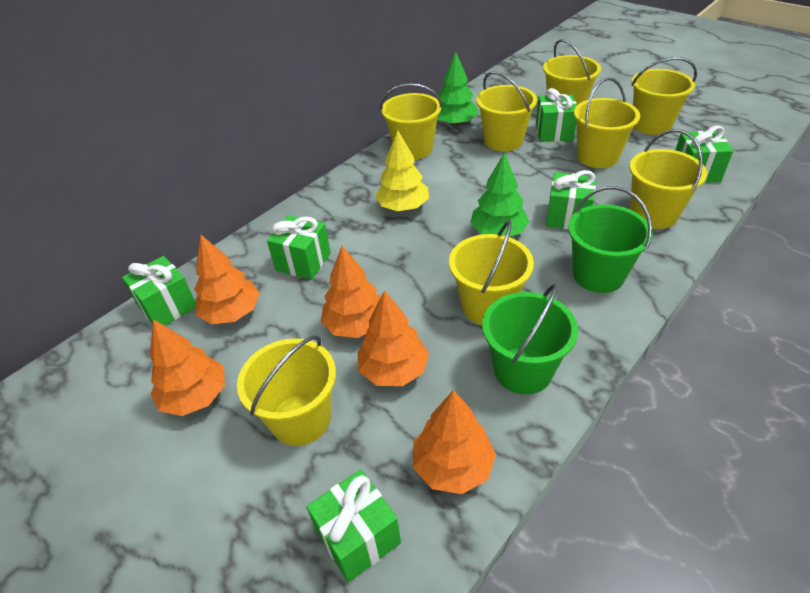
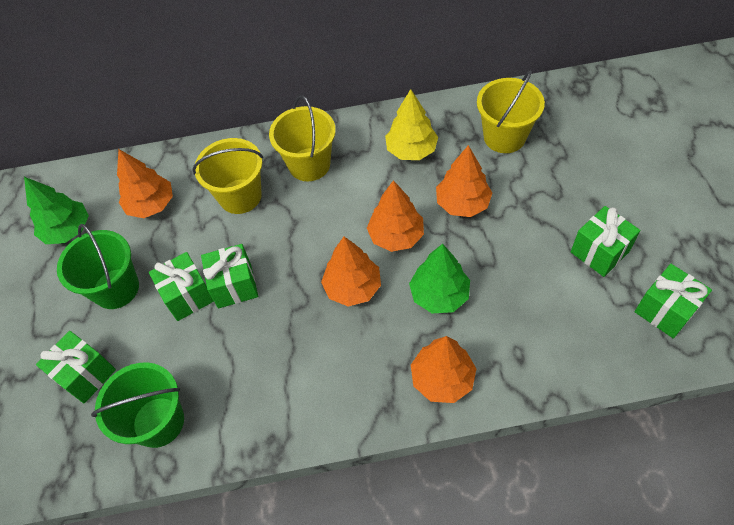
green gift: [122,256,196,326] [267,215,331,280] [306,470,401,582] [536,88,577,142] [546,170,596,229] [675,126,733,183] = 6 -> [36,331,116,403] [149,252,214,321] [201,244,258,308] [571,206,640,277] [634,264,712,339] = 5
yellow bucket: [237,335,336,446] [380,83,443,160] [449,221,534,325] [476,71,537,152] [543,39,601,105] [574,77,640,168] [629,129,707,229] [631,57,697,135] = 8 -> [192,138,263,214] [269,95,336,181] [477,71,545,153] = 3

